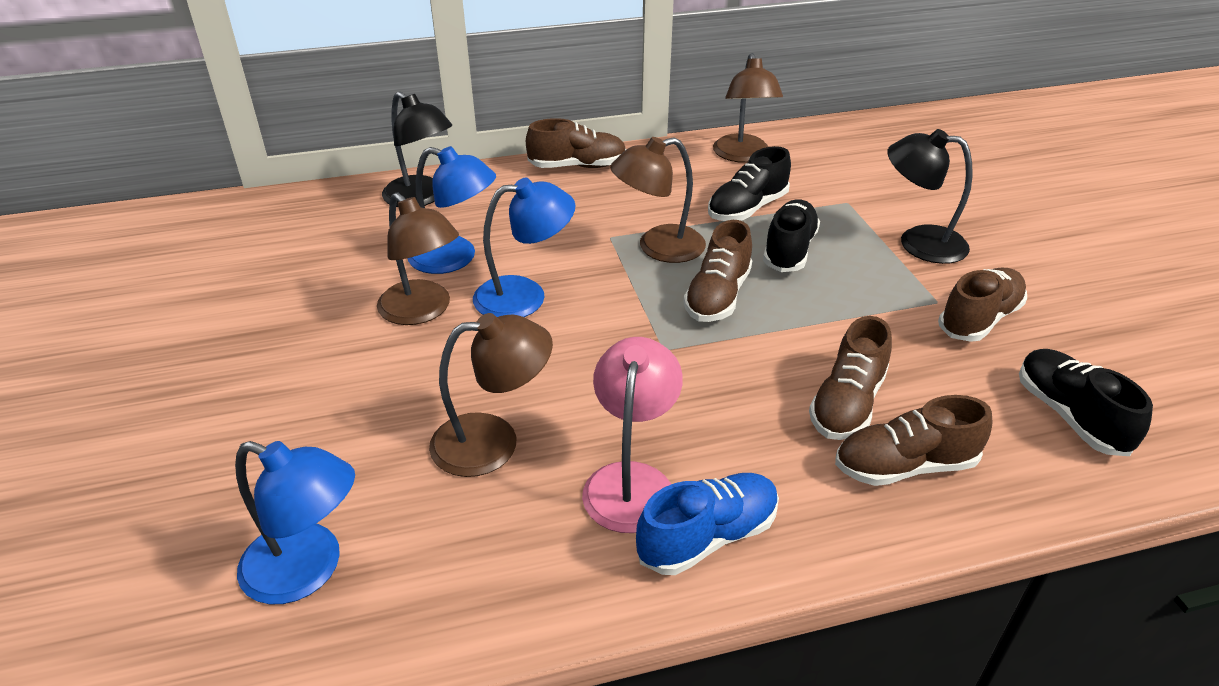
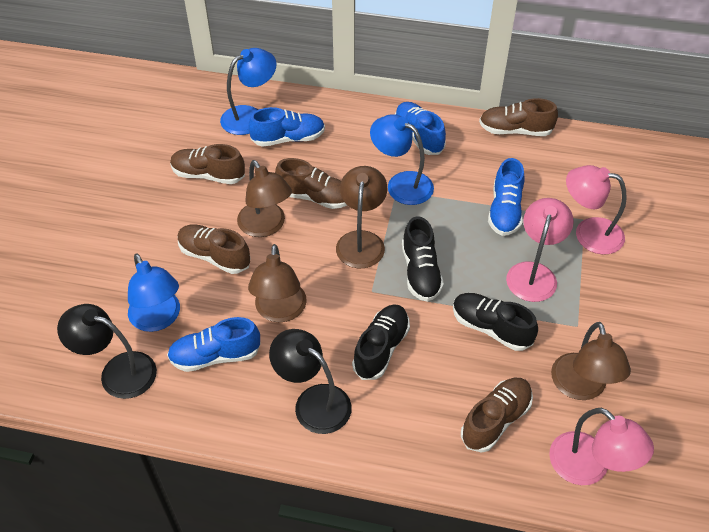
blue shoe: [636,473,779,575] = 1 -> [167,317,261,372] [248,107,325,147] [395,102,446,155] [488,158,525,236] = 4
pink lamp: [582,337,683,533] = 1 -> [506,198,574,302] [549,408,654,485] [566,165,627,255] = 3

